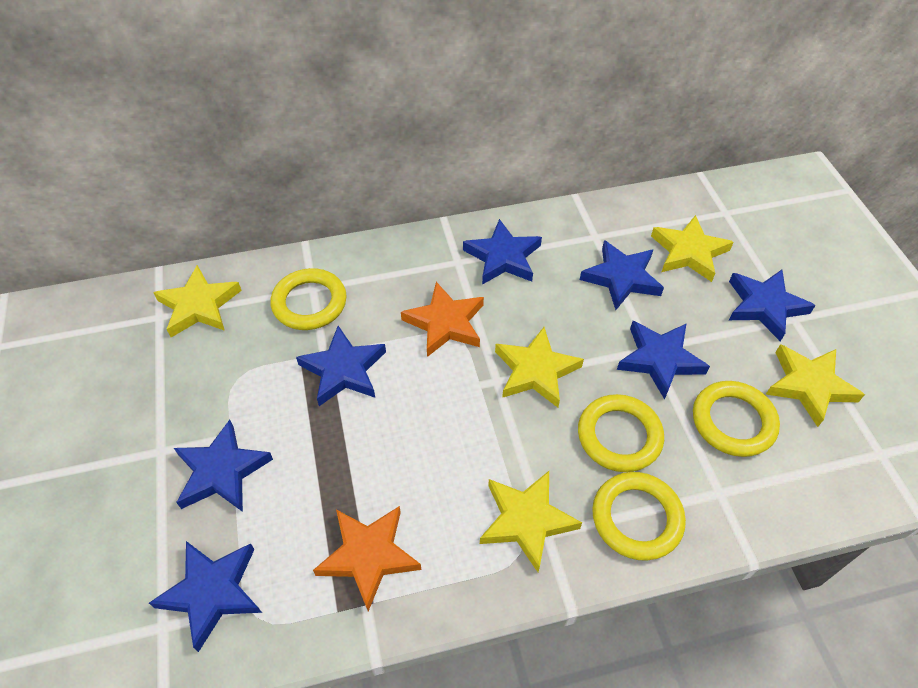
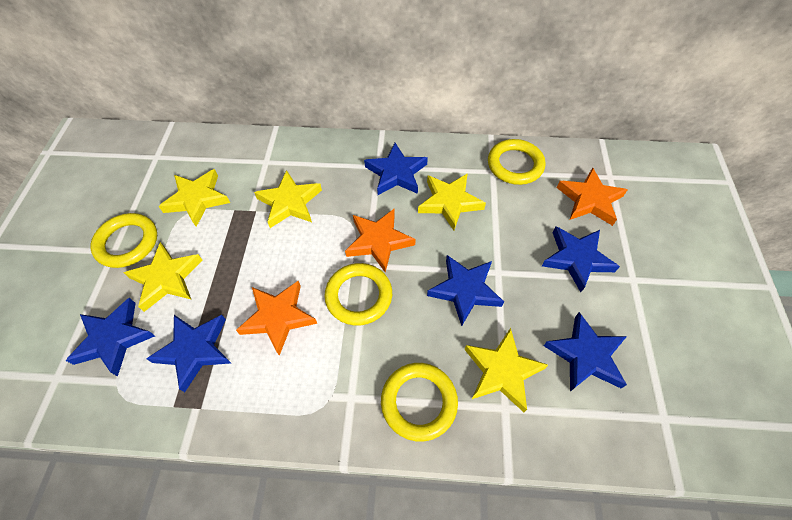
blue star: [149,541,262,652] [174,420,273,512] [296,326,386,406] [463,219,542,285] [580,240,664,310] [617,321,710,400] [729,270,816,342] = 7 -> [66,298,155,376] [146,315,231,392] [364,143,428,195] [427,255,504,326] [542,226,620,292] [544,312,627,391] = 6
orange star: [313,506,421,611] [401,282,484,357] = 2 -> [236,281,317,356] [345,209,416,273] [557,167,628,226] = 3

